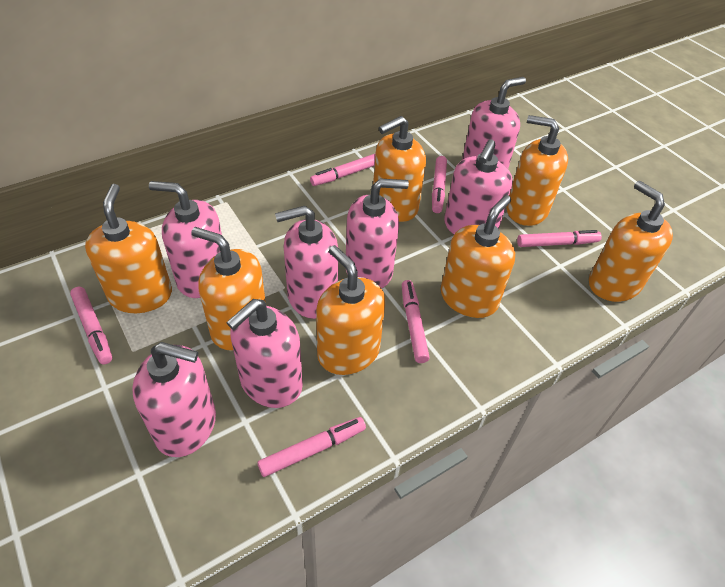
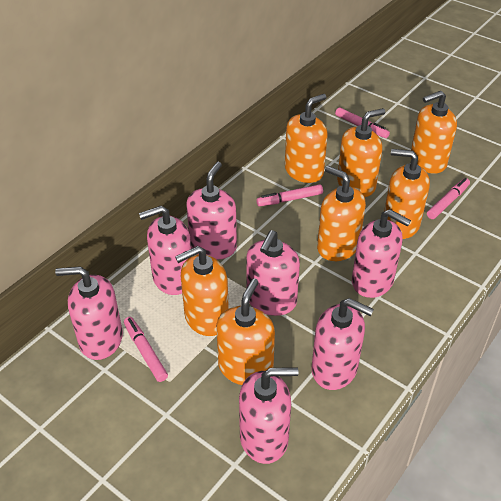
pink marker: [70,287,112,364] [257,417,366,477] [310,153,376,186] [402,280,430,363] [432,156,447,213] [517,230,602,247] = 6 -> [124,317,168,382] [256,184,323,206] [335,107,390,138] [427,178,470,219] = 4

